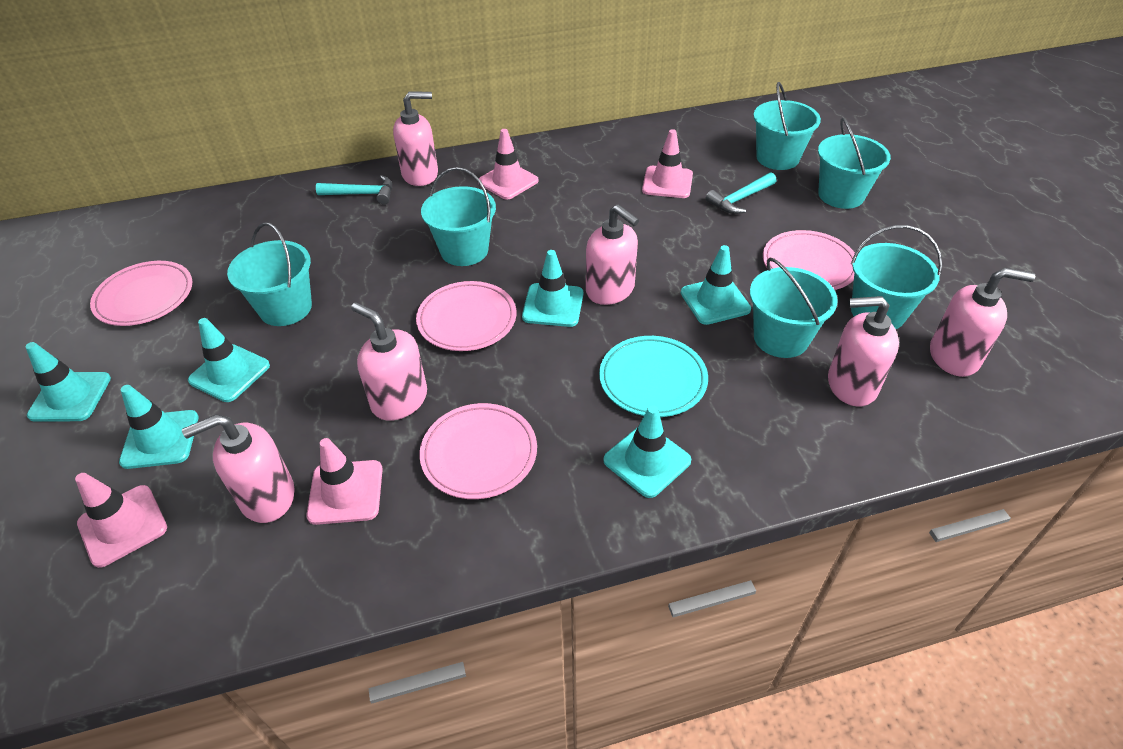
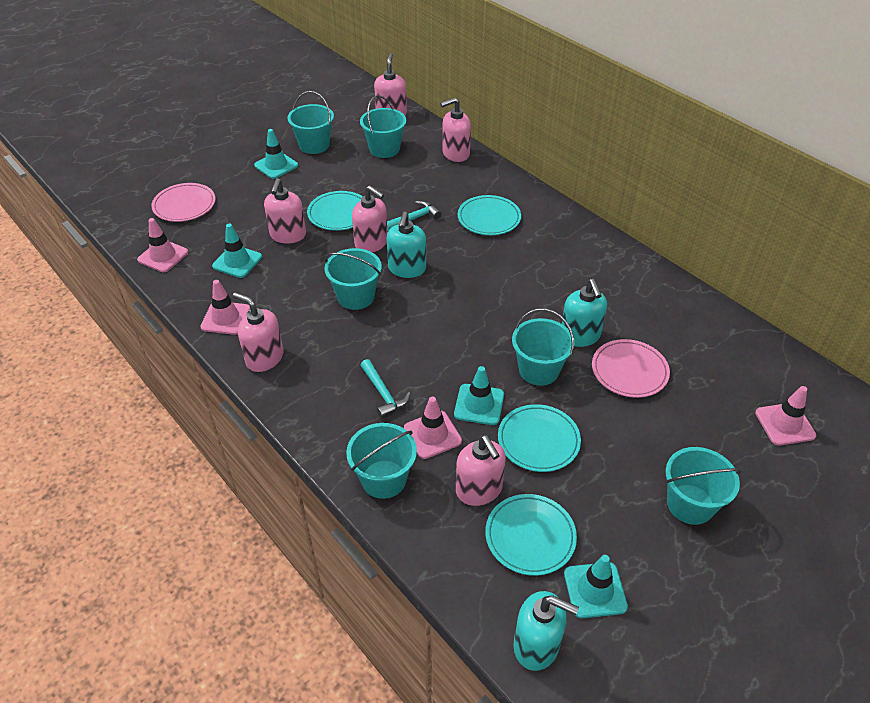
pink plate: [90,261,192,326] [416,281,516,351] [420,403,537,499] [763,230,855,290] = 4 -> [151,183,216,222] [592,339,670,398] = 2
turquoise plate: [599,336,708,417] = 1 -> [307,191,363,231] [458,195,521,235] [485,494,577,576] [498,404,581,472] = 4
turquoise soap dispenser: none = 0 -> [387,212,426,278] [514,591,579,671] [562,279,607,347] = 3
turquoise traffic cone: [25,342,111,422] [119,385,199,469] [188,318,270,402] [522,250,583,327] [603,405,691,498] [681,245,751,325] = 6 -> [212,224,262,278] [254,129,298,179] [454,366,504,425] [564,555,628,619] = 4

